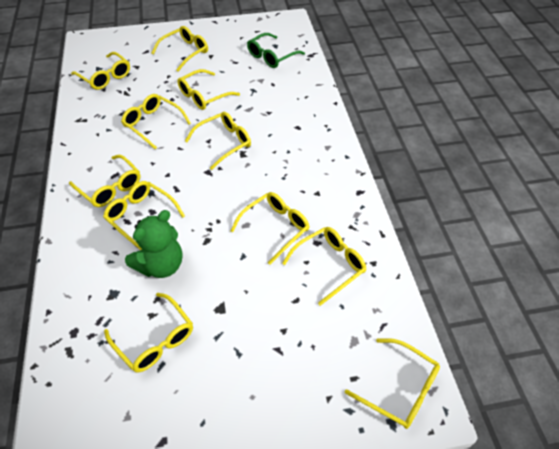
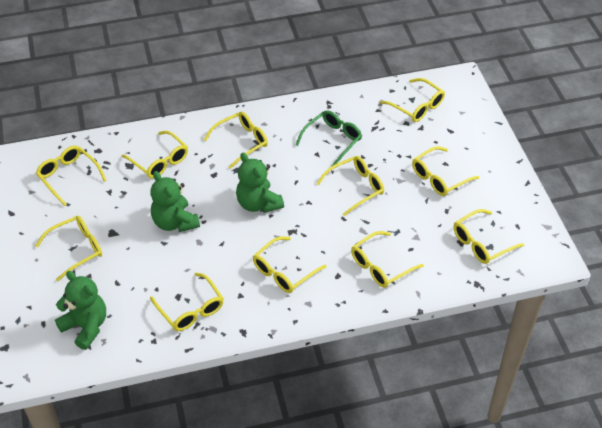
green teddy bear: [125,210,182,278] = 1 -> [55,271,106,350] [151,171,200,232] [236,153,284,213] = 3

